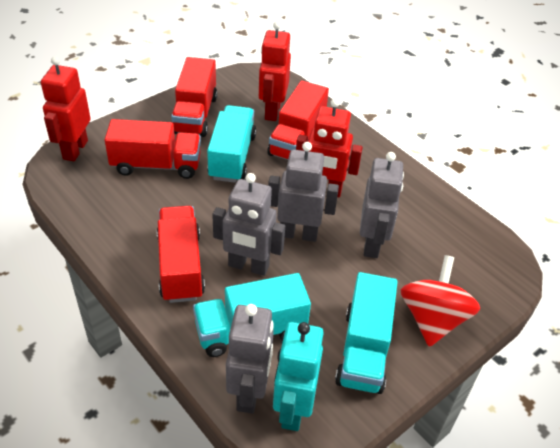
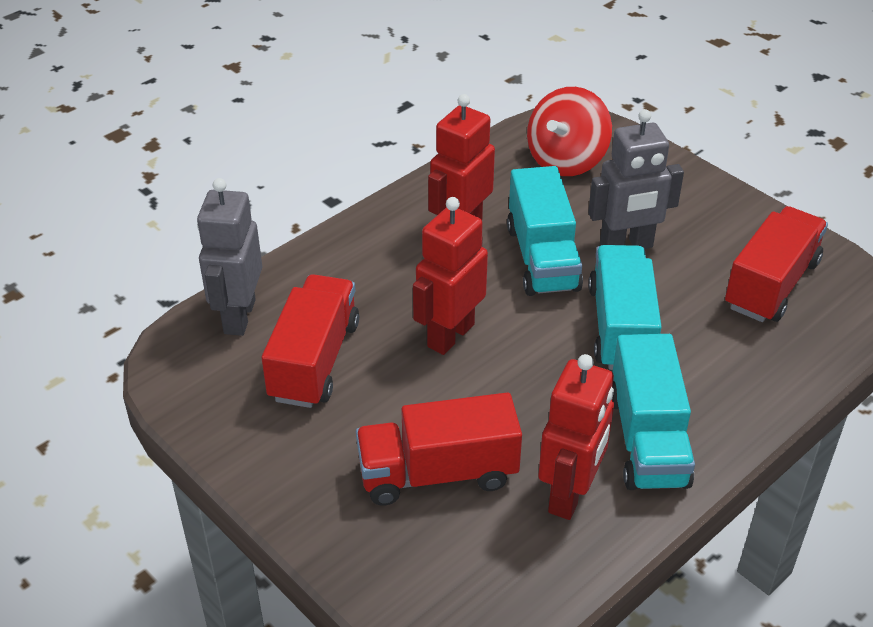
grey robot: [212,173,285,276] [226,304,274,413] [268,142,339,242] [360,152,404,258] = 4 -> [197,178,262,336] [588,109,684,249] = 2
red truck: [105,119,201,179] [157,206,205,303] [171,57,217,137] [267,80,329,160] = 4 -> [262,274,359,408] [356,392,522,506] [725,206,828,322] = 3
turquoise robot: [273,322,324,431] = 1 -> none = 0

